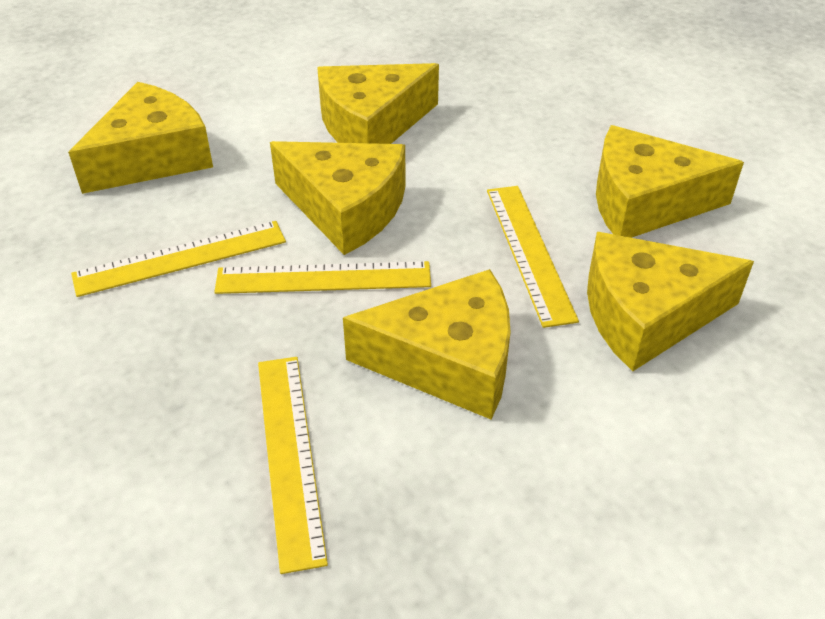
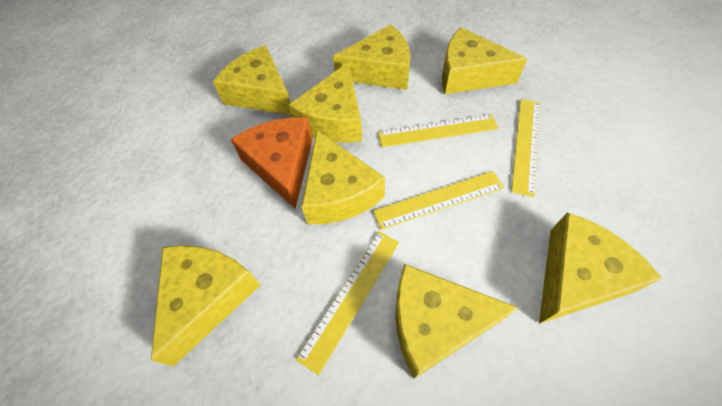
orange cheese: none = 0 -> [230,117,313,209] = 1
yellow cheese: [68,82,213,194] [270,141,406,255] [317,63,439,144] [343,269,511,420] [587,232,754,371] [596,125,744,238] = 6 -> [151,245,260,366] [213,45,291,115] [289,63,362,143] [301,130,385,224] [333,24,410,90] [395,264,519,379] [442,27,527,94] [539,213,663,324] = 8

